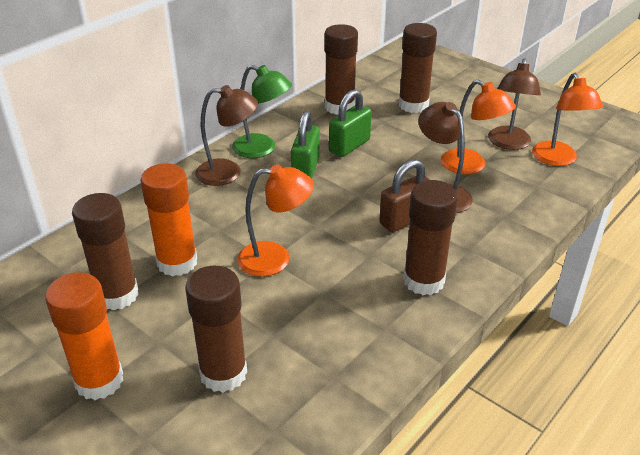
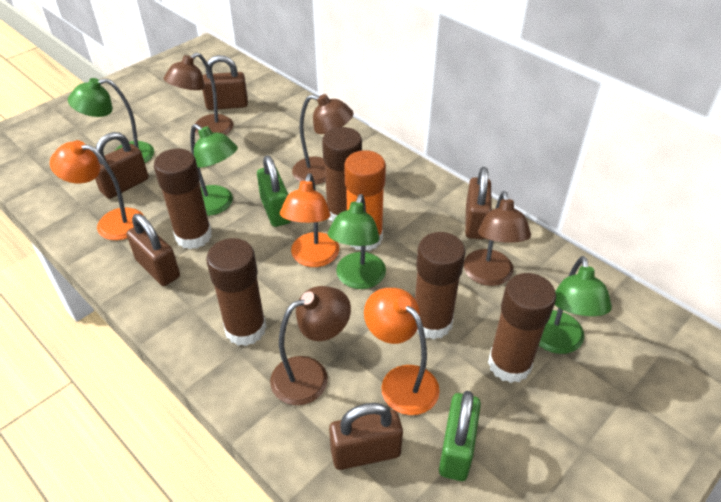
brown lamp: [195,85,258,186] [418,102,473,213] [488,58,541,150] = 3 -> [164,53,233,136] [270,286,351,405] [292,94,354,185] [464,191,531,286] = 4
brown padlock: [379,159,430,232] = 1 -> [95,132,149,199] [126,214,180,286] [203,55,248,110] [329,403,403,470] [465,167,492,239] = 5
green lamp: [232,65,292,158] = 1 -> [68,78,154,163] [190,124,238,216] [328,194,386,289] [539,256,612,354] = 4
orange glue stick: [45,272,123,400] [140,163,197,276] = 2 -> [344,150,386,251] = 1

